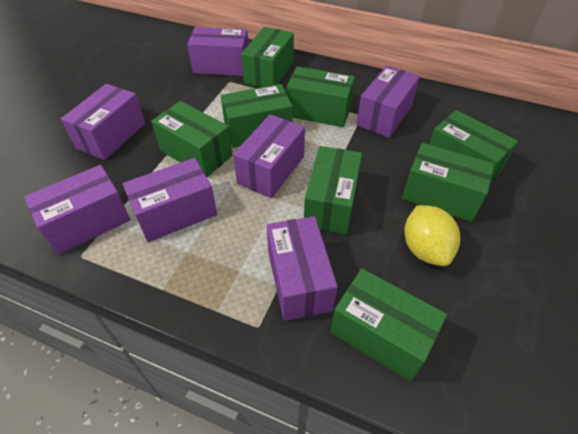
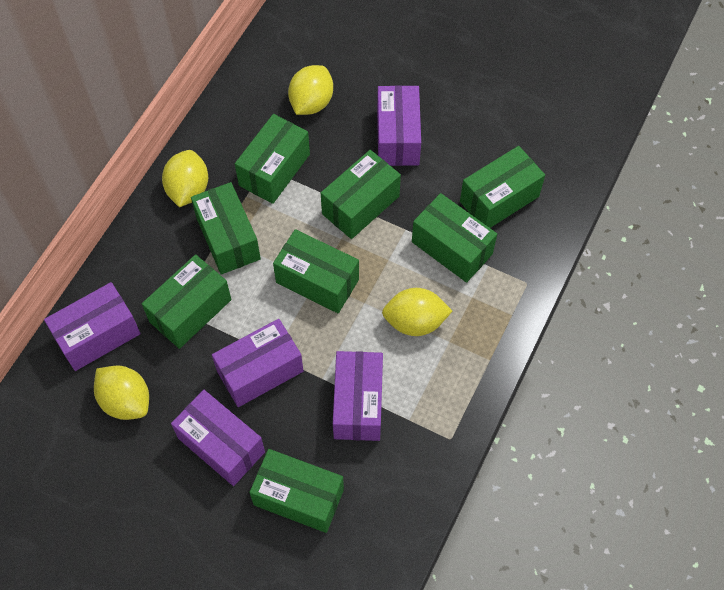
purple box: [24,165,131,255] [61,84,145,160] [123,158,217,242] [187,27,249,76] [233,114,305,198] [267,216,338,321] [356,65,420,138] = 7 -> [44,282,141,371] [171,390,265,486] [212,319,303,407] [333,351,383,441] [377,85,421,166] = 5
yellow lemon: [404,205,460,266] = 1 -> [94,365,149,420] [162,150,208,207] [288,65,333,115] [382,288,452,336] = 4

